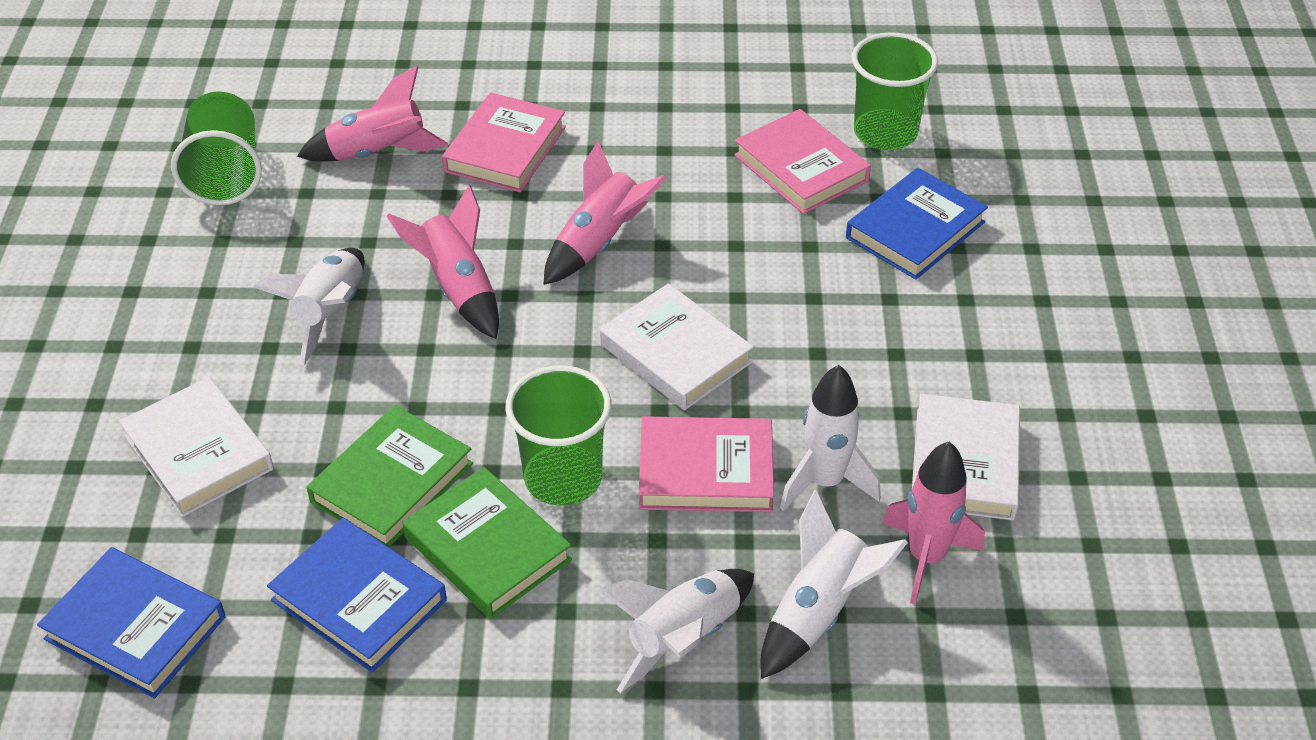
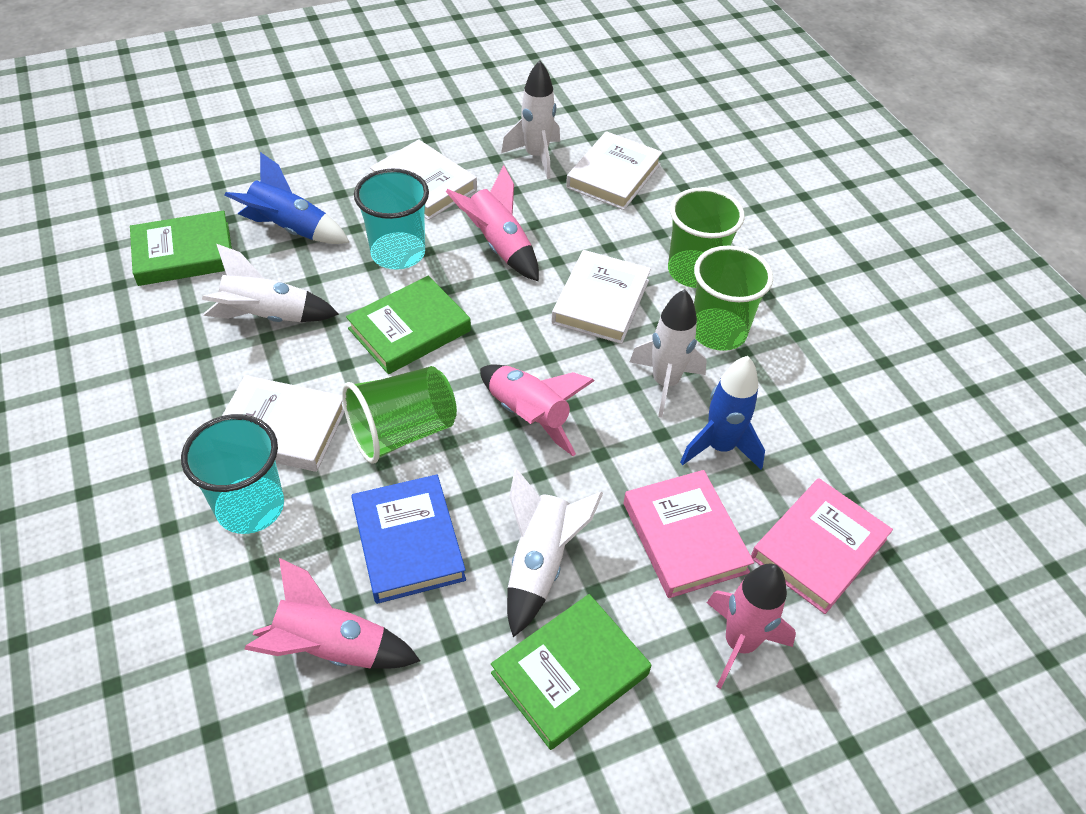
blue book: [37,547,226,699] [267,518,447,673] [846,168,988,280] = 3 -> [351,474,466,604] = 1
blue rocket: none = 0 -> [224,152,350,244] [680,356,765,470] = 2
green book: [306,405,473,547] [402,467,572,619] = 2 -> [130,210,232,286] [346,276,471,374] [491,594,651,750] = 3
pink book: [442,92,566,192] [639,416,774,512] [734,109,871,214] = 3 -> [624,470,754,598] [751,478,893,614] = 2
turquoise cup: none = 0 -> [181,414,284,534] [354,168,429,270] = 2
white book: [119,377,274,517] [600,283,754,410] [912,394,1020,520] = 3 -> [222,375,345,472] [370,139,477,220] [551,250,651,344] [566,131,663,210] = 4

